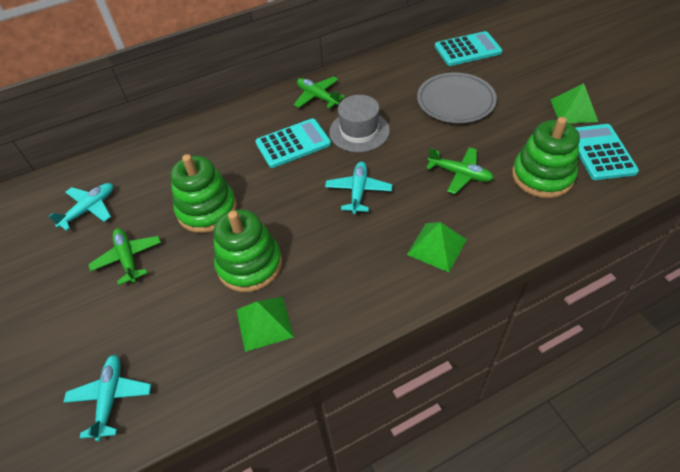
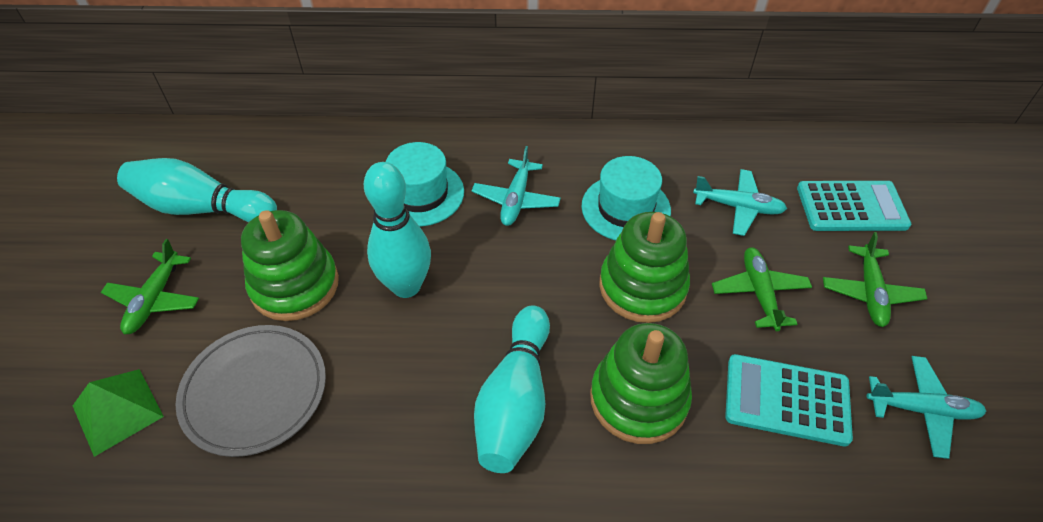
green pyramid: [236,297,294,352] [407,222,467,272] [551,83,598,123] = 3 -> [73,369,164,457] = 1
grey hat: [329,95,390,152] = 1 -> none = 0
turquoise bowling pin: none = 0 -> [117,158,277,222] [364,162,431,298] [474,306,550,473] = 3
turquoise calculator: [255,118,331,168] [435,31,502,66] [576,124,639,180] = 3 -> [725,354,853,446] [797,181,911,231] = 2
turquoise hat: none = 0 -> [386,142,464,227] [582,156,671,240] = 2

